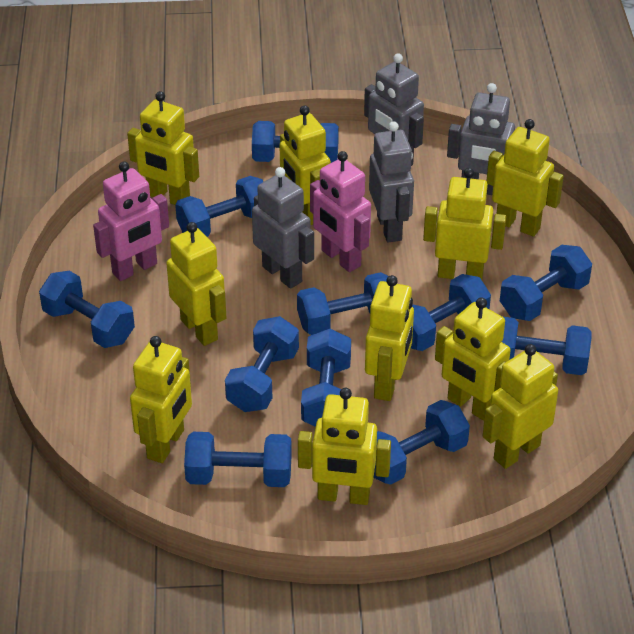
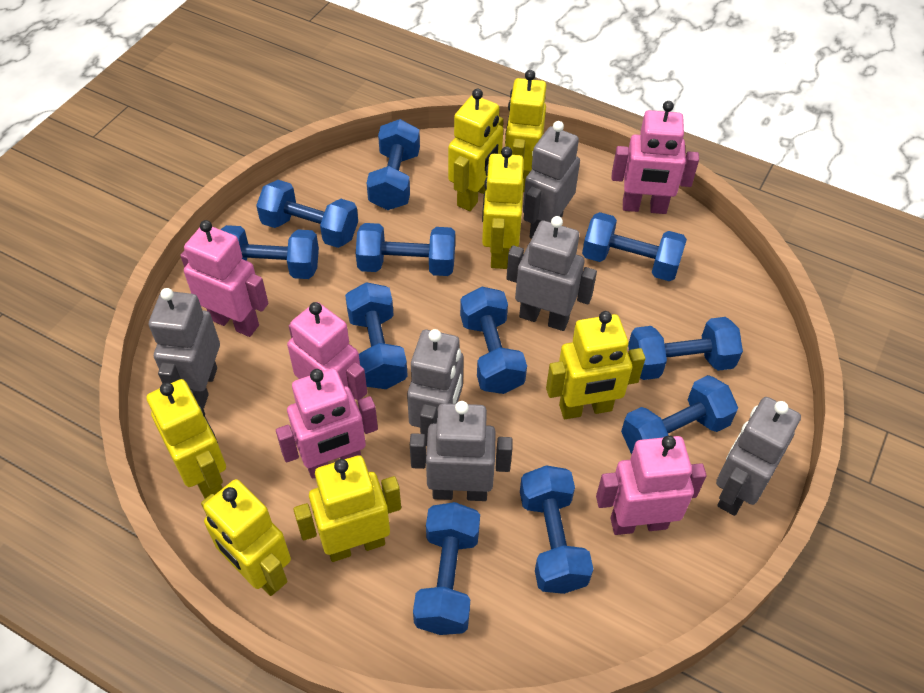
grey robot: [252,167,314,289] [364,54,424,166] [369,121,414,243] [447,83,515,195] = 4 -> [149,288,220,408] [407,329,464,446] [410,401,513,501] [506,216,597,331] [523,121,580,239] [716,397,801,516] = 6
pink robot: [93,161,169,281] [310,151,371,272] = 2 -> [180,220,268,337] [276,368,378,479] [287,302,367,401] [596,436,706,535] [612,101,699,214] = 5
yellow robot: [127,91,199,205] [130,336,192,463] [166,222,226,346] [280,105,331,225] [298,388,391,505] [365,275,414,401] [423,168,506,280] [435,297,511,421] [483,344,558,469] [486,119,564,237] = 10 -> [146,379,226,499] [201,479,291,596] [293,455,401,562] [448,89,503,211] [482,147,524,269] [505,70,546,192] [546,311,645,419] = 7

